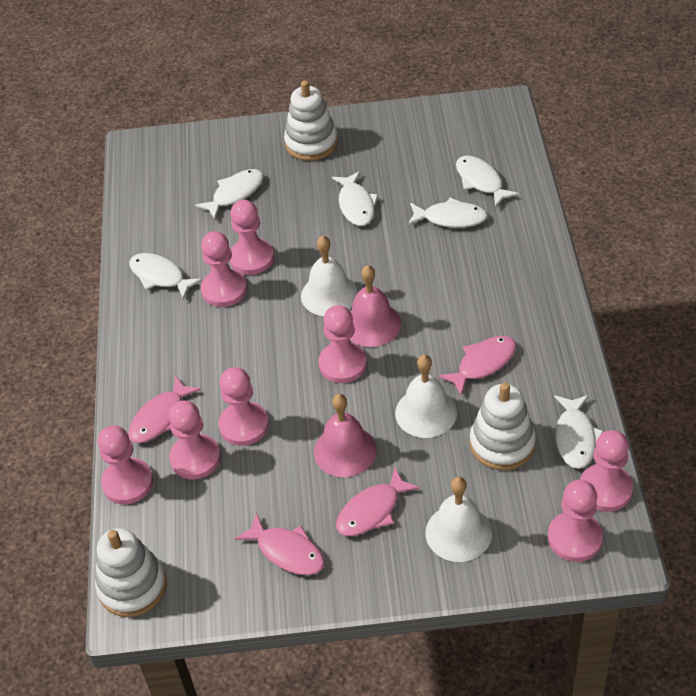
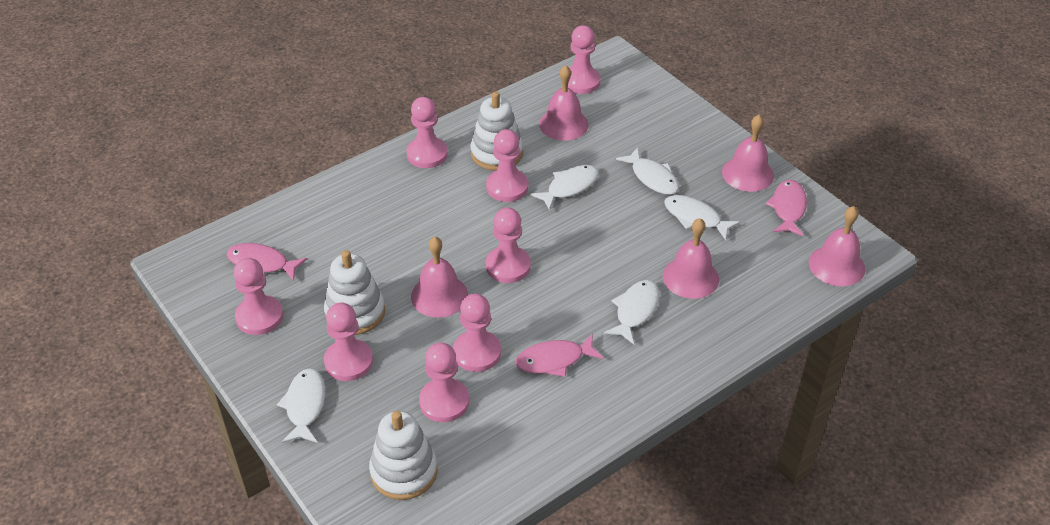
pink bell: [314,394,377,477] [350,265,401,347] = 2 -> [411,237,468,318] [539,65,589,141] [663,218,719,299] [722,115,774,192] [809,206,865,286] = 5
pink fish: [128,376,201,443] [235,512,325,575] [336,468,420,536] [438,336,516,395] = 4 -> [226,243,307,281] [516,333,604,377] [765,180,807,236] = 3
white bell: [301,236,358,316] [395,355,457,438] [425,477,492,562] = 3 -> none = 0
white fish: [129,253,203,300] [195,169,263,220] [332,171,379,226] [408,198,488,228] [456,156,519,208] [554,395,604,469] = 6 -> [277,368,326,443] [530,165,599,211] [604,280,660,344] [616,147,679,195] [664,195,740,240] = 5

